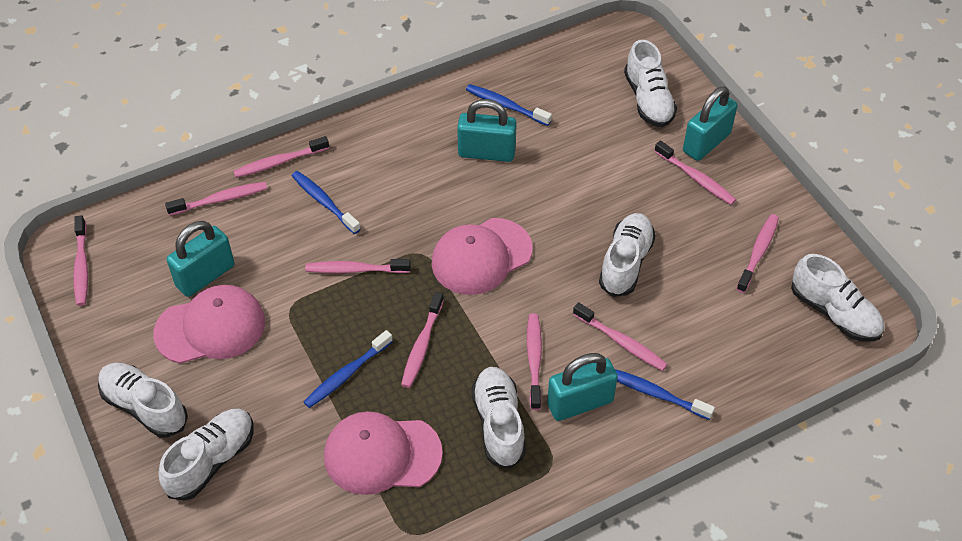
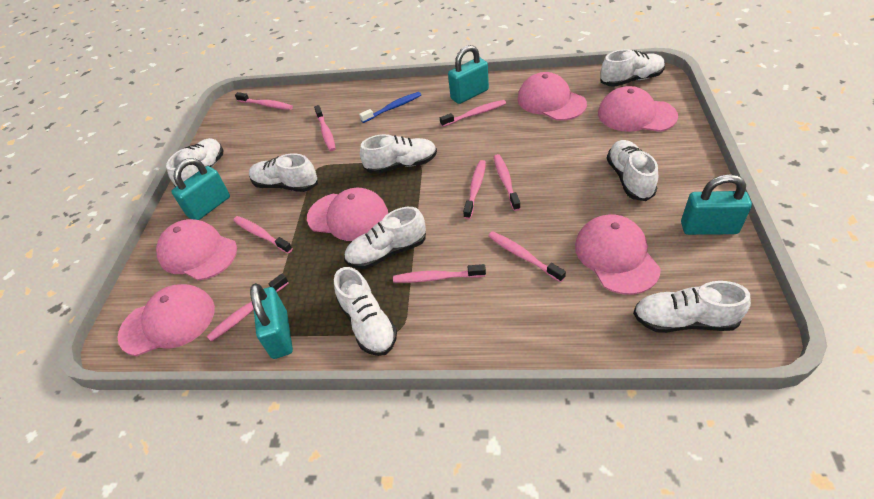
blue toothbrush: [292,171,361,234] [304,330,393,408] [466,84,552,126] [615,369,715,420] = 4 -> [359,92,421,123] = 1
pink cap: [153,285,265,364] [324,411,443,495] [432,218,533,295] = 3 -> [118,284,215,356] [156,219,237,281] [307,188,388,241] [517,72,587,121] [575,214,661,295] [598,86,678,132] = 6
white shoe: [98,363,188,438] [158,409,254,501] [471,367,526,469] [599,213,656,297] [624,40,677,127] [791,254,884,342] = 6 -> [166,138,223,187] [249,153,318,192] [334,267,397,356] [344,207,426,269] [360,134,437,174] [600,49,665,87] [607,140,658,201] [633,281,751,333] = 8

